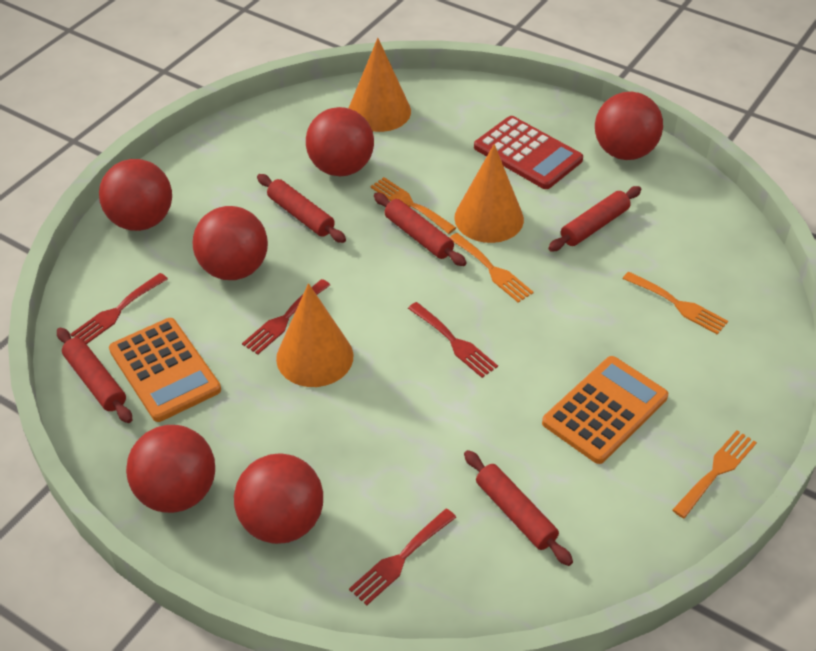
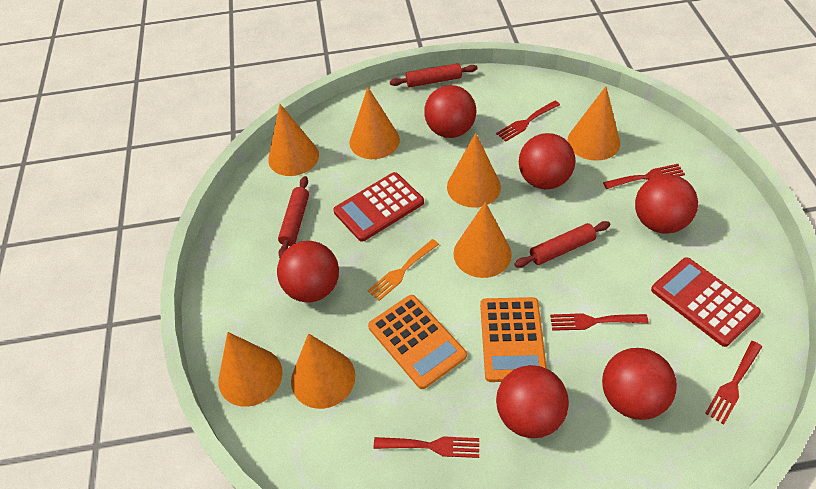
orange cone: [276,283,353,387] [349,38,411,132] [454,144,524,243] = 3 -> [218,332,283,407] [268,104,319,176] [291,333,356,409] [350,87,400,159] [447,133,501,208] [453,202,512,278] [568,86,620,161] = 7
orange fork: [370,177,456,234] [449,233,534,303] [623,271,728,335] [672,430,757,518] = 4 -> [368,239,439,301] = 1
red calculator: [474,116,583,189] = 1 -> [333,172,424,242] [651,257,761,347] = 2
red fork: [70,273,168,344] [242,279,330,355] [349,509,456,605] [408,302,498,378] = 4 -> [374,436,479,458] [496,101,560,142] [550,313,649,331] [603,164,685,189] [705,341,762,425] = 5
red rolling pin: [57,328,132,423] [257,174,346,243] [374,193,467,266] [464,450,573,566] [548,186,641,251] = 5 -> [278,176,309,258] [390,63,478,87] [515,221,610,268] = 3

